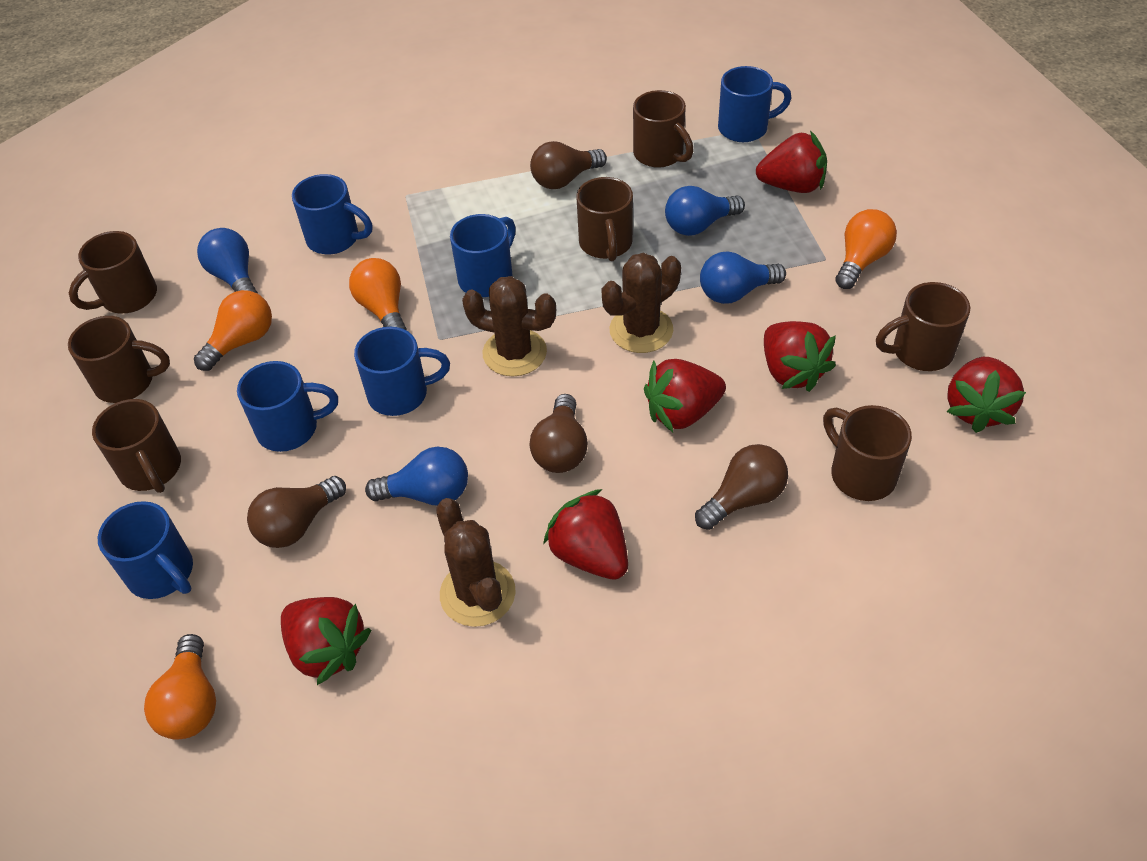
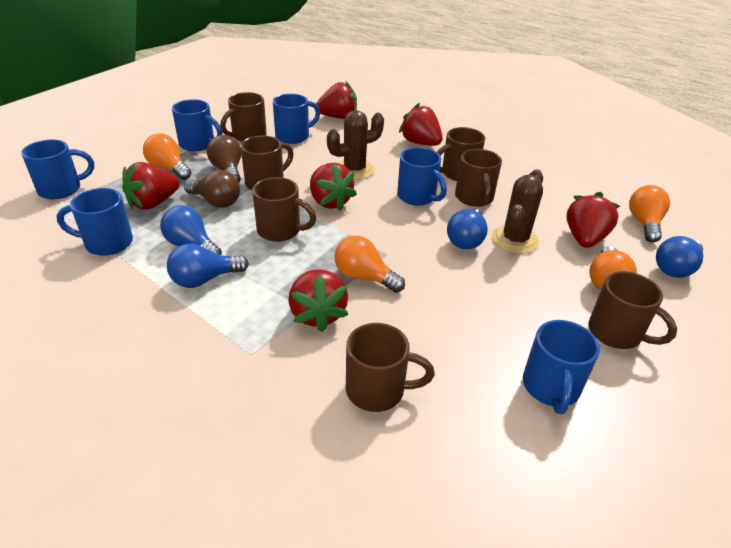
brown cactus: [436,498,516,627] [462,276,556,377] [601,253,681,353] = 3 -> [327,110,384,180] [492,169,543,254] = 2
brown light bulb: [247,476,346,548] [529,394,588,473] [530,141,607,189] [695,444,788,530] = 4 -> [184,170,240,208] [207,135,241,183] = 2

